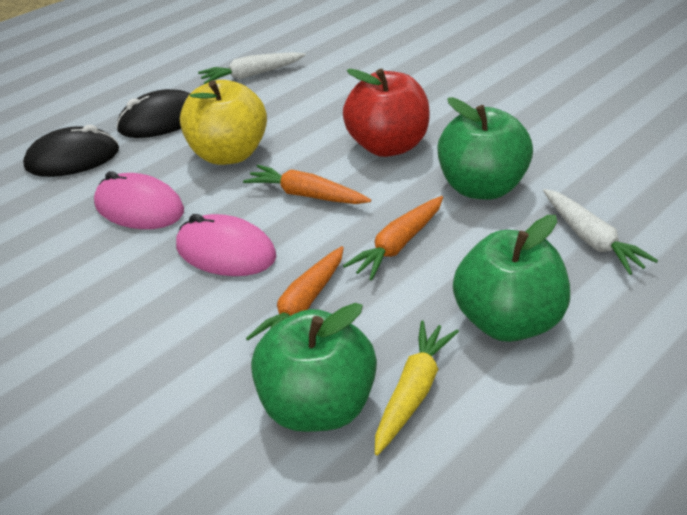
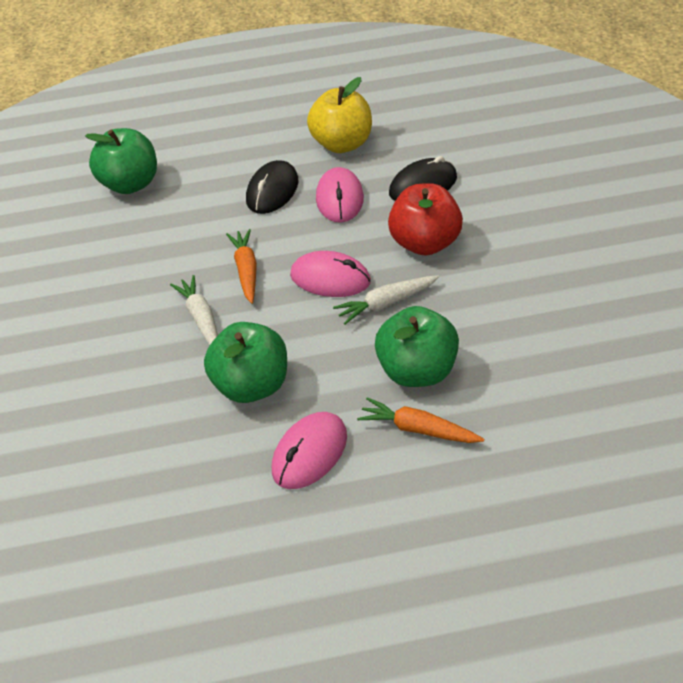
orange carrot: [243,165,371,204] [246,246,344,340] [343,196,443,280] = 3 -> [226,229,257,304] [357,397,484,443] = 2
pink mouse: [94,171,184,229] [176,214,276,276] = 2 -> [272,412,347,489] [290,251,371,297] [316,167,364,223] = 3
yellow carrot: [375,321,459,455] = 1 -> none = 0

